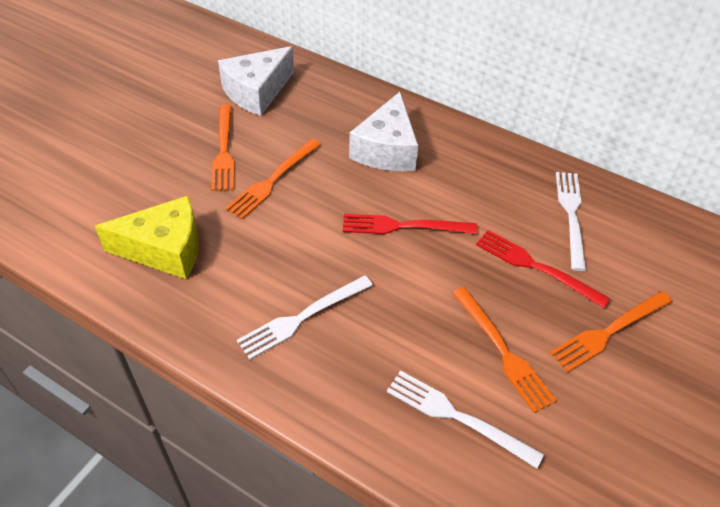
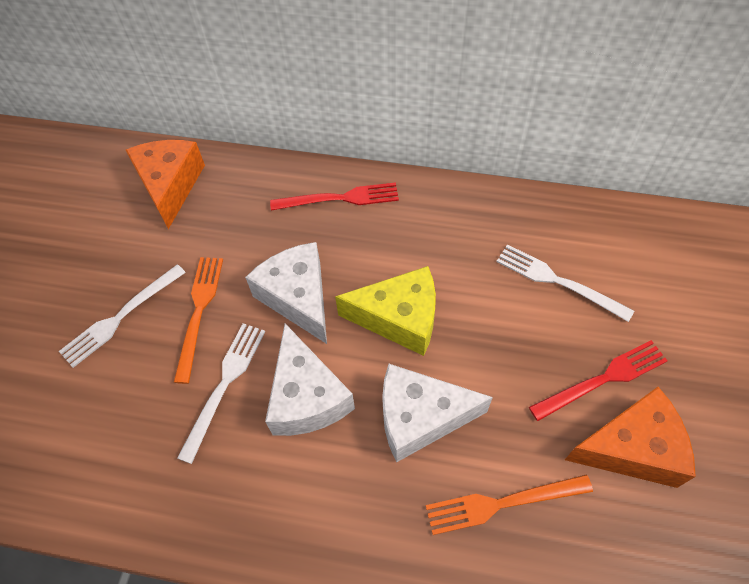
orange cheese: none = 0 -> [126,140,205,229] [565,387,696,488] = 2
orange fork: [211,105,235,191] [225,139,321,219] [452,287,557,413] [550,291,672,372] = 4 -> [174,257,223,384] [426,474,593,535] = 2
white cheese: [218,46,294,116] [349,92,418,171] = 2 -> [245,242,327,344] [265,324,355,436] [382,364,493,463] = 3

